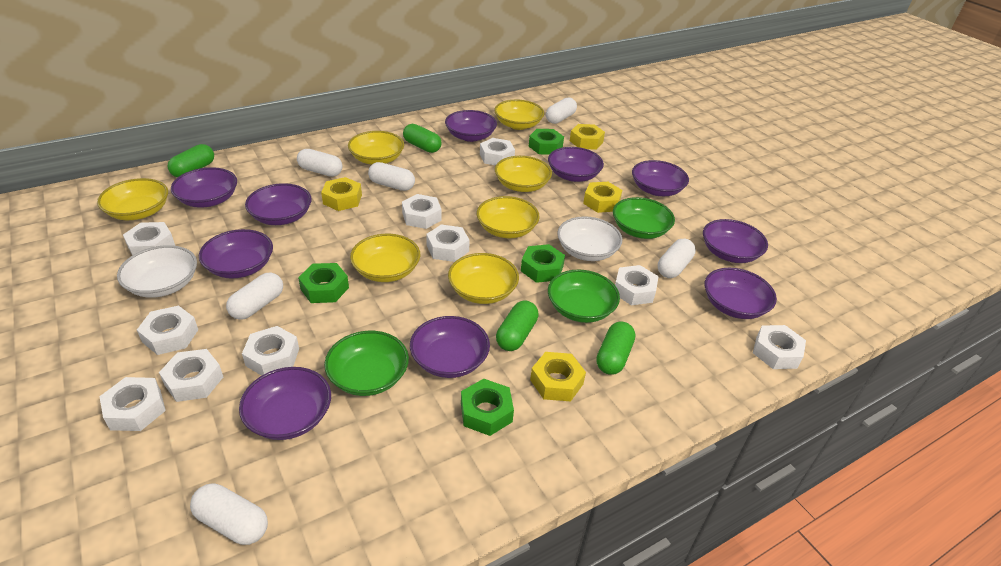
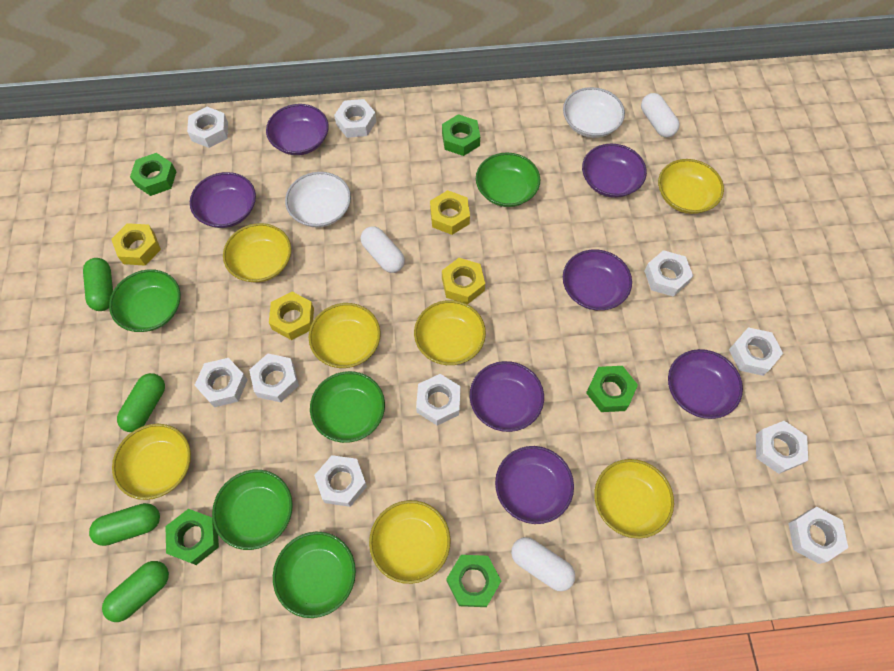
green bowl: [324,331,409,396] [548,270,620,323] [613,197,675,239] = 3 -> [109,269,181,332] [212,470,293,550] [273,532,356,618] [310,371,385,443] [476,152,540,207] = 5
green nut: [298,263,349,303] [461,379,514,436] [521,244,565,283] [529,129,564,155] = 4 -> [130,153,177,196] [165,509,219,565] [442,114,480,156] [446,555,501,607] [586,366,638,412] = 5
purple bowl: [171,167,237,208] [199,229,273,279] [239,367,331,440] [245,183,312,225] [410,316,490,378] [445,110,497,142] [548,147,604,182] [632,160,689,196] [703,219,768,263] [705,268,777,319] = 10 -> [190,172,256,228] [266,104,329,155] [470,361,544,432] [495,446,574,524] [563,249,632,310] [582,144,647,198] [668,349,743,419] = 7
white capsule: [190,483,268,545] [226,273,283,320] [297,149,342,177] [368,162,415,191] [546,97,577,124] [658,239,696,278] = 6 -> [361,226,405,273] [511,537,575,591] [641,93,680,138] = 3

